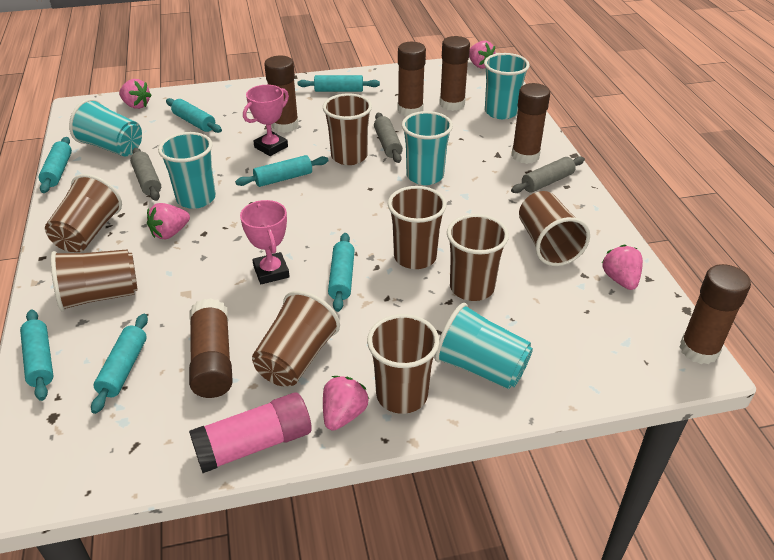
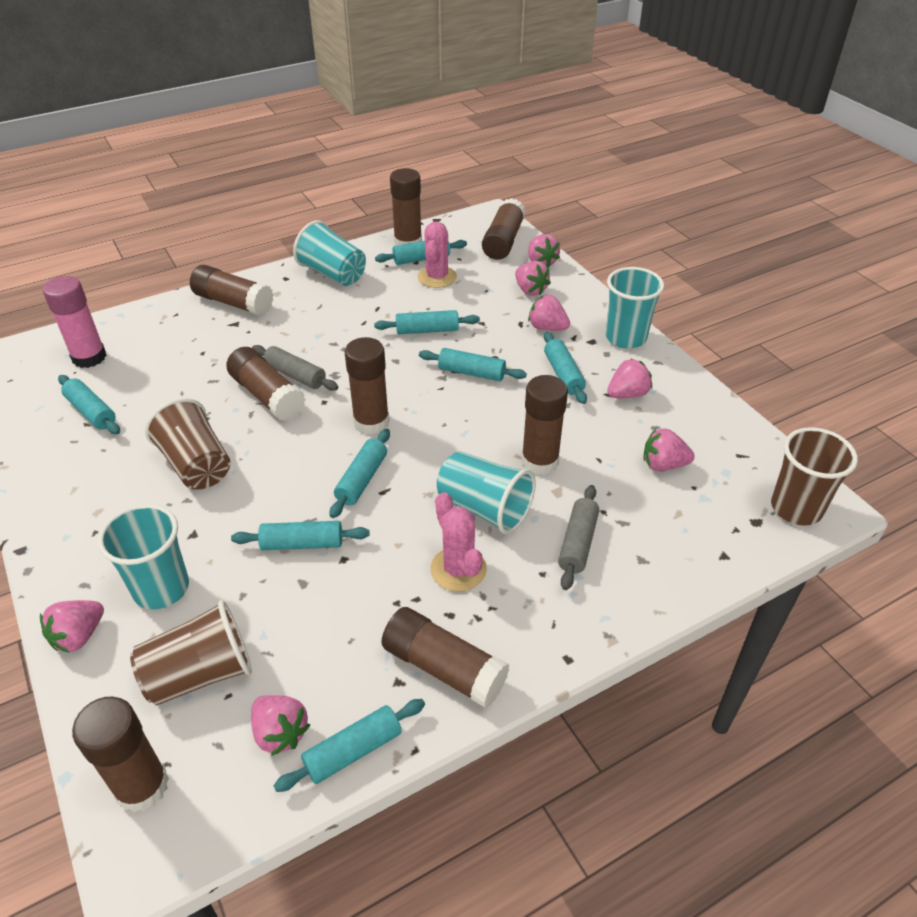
brown cup: [45,174,122,252] [51,249,138,312] [252,291,340,386] [323,93,372,165] [367,314,439,414] [388,186,447,269] [447,214,509,301] [519,191,590,266] = 8 -> [130,600,252,705] [145,398,231,490] [771,427,858,525] = 3
brown glue stick: [189,298,233,398] [264,56,299,133] [398,42,426,117] [439,36,470,111] [511,83,550,164] [680,264,751,364] = 6 -> [72,696,169,813] [190,265,274,316] [226,347,306,421] [345,337,390,435] [381,607,509,708] [390,168,422,246] [482,198,526,260] [522,375,568,475] = 8
grey rolling pin: [130,148,161,201] [374,113,403,163] [511,156,585,193] = 3 -> [252,345,338,391] [558,485,599,590] = 2
pink cactus: none = 0 -> [418,222,457,288] [430,492,487,592] = 2
pink strawberry: [119,79,152,109] [147,203,190,239] [323,376,369,431] [469,41,495,69] [602,245,643,290] = 5 -> [40,600,104,653] [251,695,310,756] [515,261,551,296] [528,234,560,268] [528,295,570,331] [607,358,652,398] [643,428,695,471] = 7
pink trophy: [240,200,290,284] [243,85,289,156] = 2 -> none = 0
turquoise cup: [69,99,142,156] [158,132,216,209] [402,111,453,185] [435,303,533,390] [484,53,530,119] = 5 -> [98,504,189,609] [293,220,366,286] [437,451,536,534] [606,267,664,349] = 4
turquoise rolling pin: [20,309,53,401] [39,137,72,193] [91,314,148,414] [166,98,222,133] [235,155,329,187] [298,75,380,92] [328,233,355,312] = 7 -> [58,375,120,434] [231,521,370,550] [273,699,425,792] [330,429,390,518] [374,310,480,334] [375,240,467,265] [419,348,527,381] [544,332,587,404] = 8

